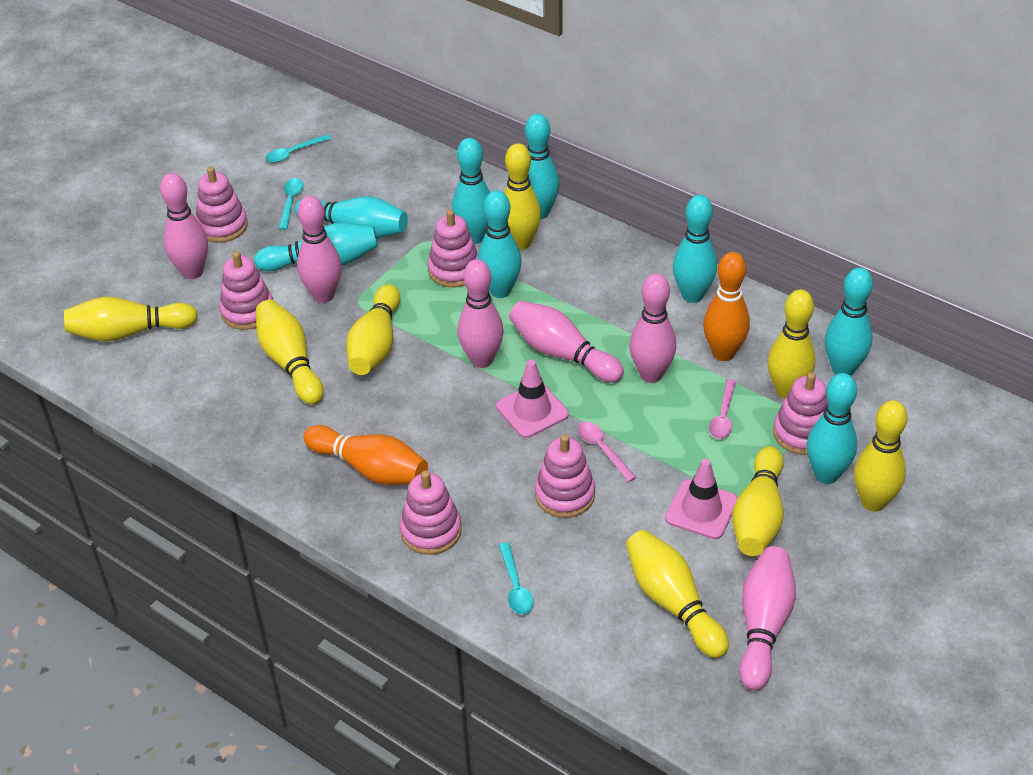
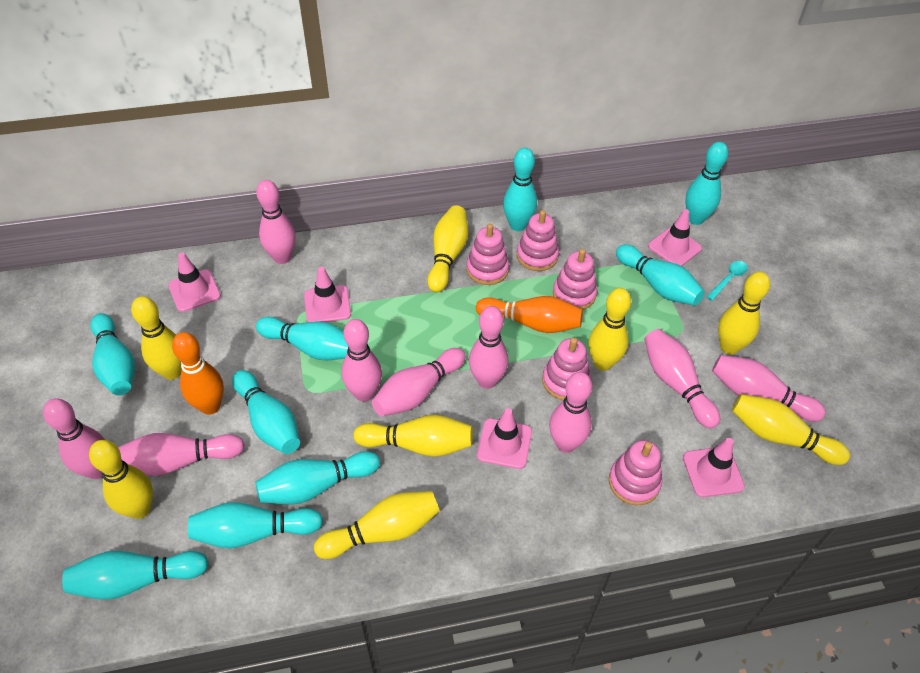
pink bowling pin: [160,173,208,279] [297,195,342,303] [457,259,504,368] [509,301,624,383] [629,274,676,383] [739,546,796,690] = 6 -> [43,398,105,479] [118,433,245,476] [256,180,296,264] [341,319,382,402] [372,348,466,417] [469,306,508,389] [549,372,593,453] [644,329,720,428] [712,355,826,422] = 9
pink spoon: [578,422,636,482] [709,379,736,439] = 2 -> none = 0
pink stacking toy: [196,167,248,243] [219,251,273,330] [400,471,462,555] [428,210,478,287] [535,434,595,518] [773,372,828,455] = 6 -> [466,224,509,285] [516,210,559,271] [542,338,591,400] [553,249,597,310] [609,440,662,505] = 5
pink traffic cone: [496,360,569,438] [665,459,738,539] = 2 -> [168,252,221,312] [304,267,351,322] [477,408,532,469] [648,209,702,266] [683,438,745,497] = 5
turquoise bowling pin: [254,223,378,271] [294,196,408,238] [452,138,490,244] [478,190,521,298] [525,113,560,219] [673,195,717,303] [807,373,857,484] [825,268,873,376] = 8 -> [62,551,209,600] [90,313,135,395] [188,502,323,548] [232,370,300,454] [255,451,380,504] [256,317,348,360] [503,148,537,231] [616,244,705,306] [685,142,728,225] = 9
turquoise spoon: [266,134,331,163] [279,178,304,230] [499,542,534,615] = 3 -> [706,261,748,301] = 1

